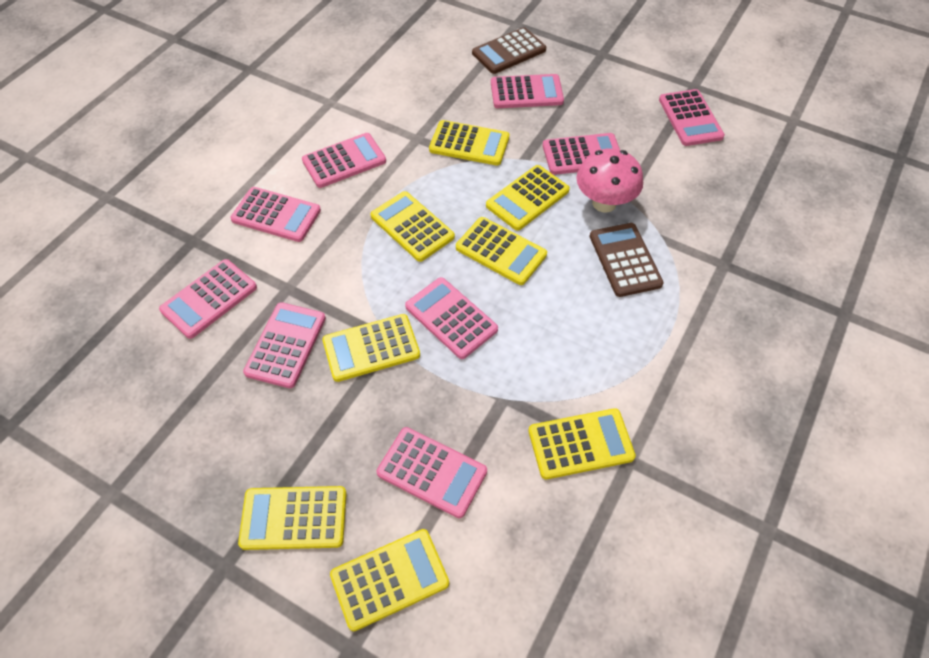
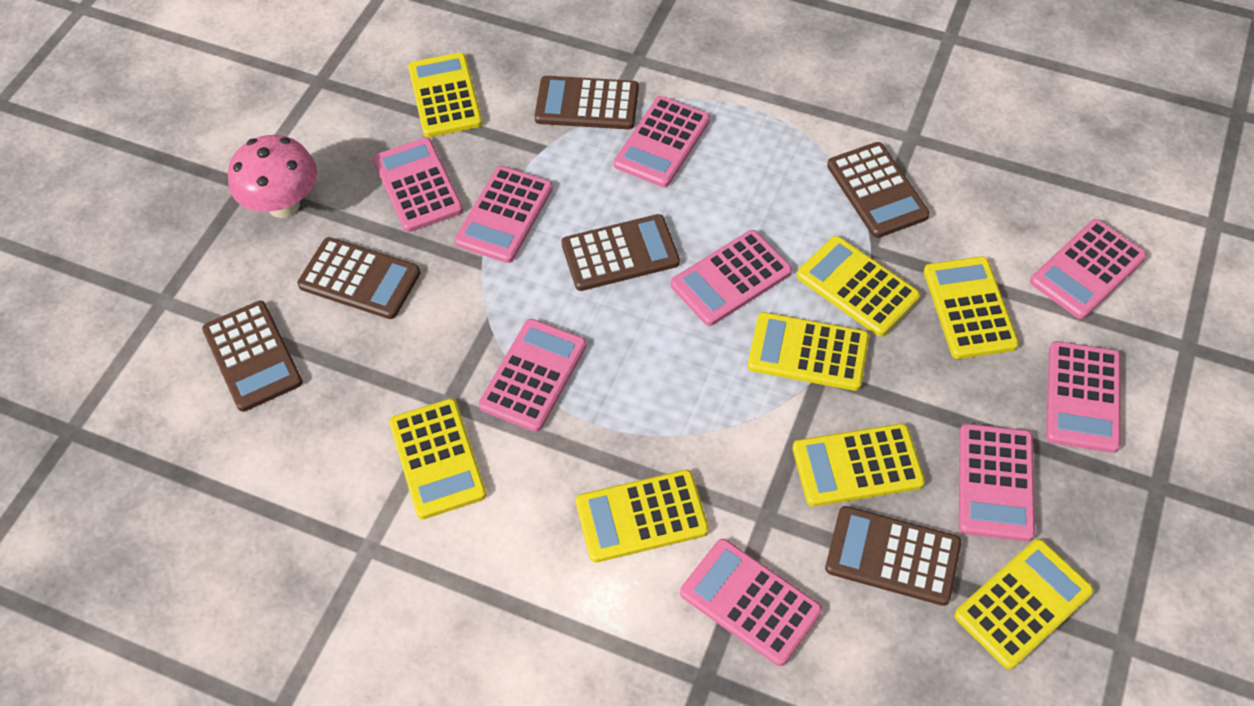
brown calculator: [472,27,546,74] [590,223,664,297] = 2 -> [202,301,303,412] [297,237,421,319] [535,76,639,129] [561,214,680,291] [825,506,961,606] [827,142,930,238] = 6

